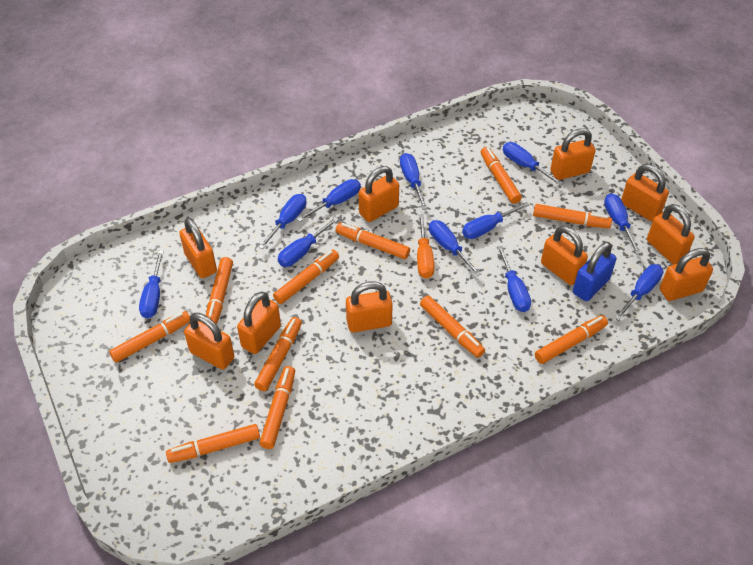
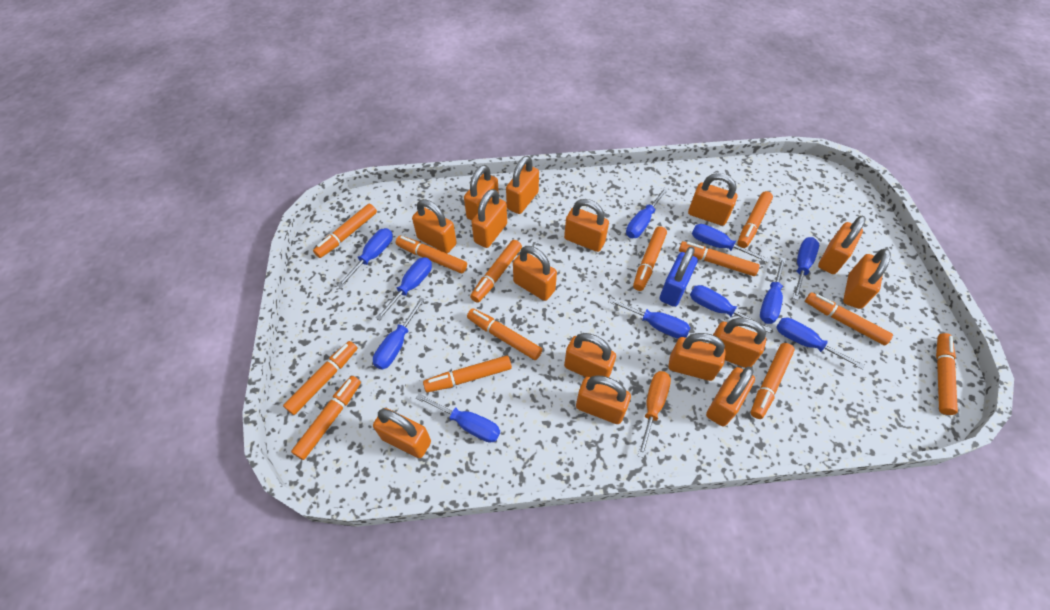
orange marker: [109,311,190,363] [166,424,260,463] [206,257,233,325] [254,317,302,391] [259,366,295,449] [273,250,339,304] [336,223,410,259] [420,296,485,358] [481,147,522,204] [533,204,612,228] [535,315,608,364] = 11 -> [283,341,357,415] [291,376,361,460] [313,204,377,258] [396,236,467,273] [423,355,512,393] [467,308,542,360] [470,240,522,303] [633,226,667,291] [679,241,760,276] [737,191,773,248] [751,343,795,419] [805,292,893,345] [936,333,958,415] = 13
orange padlock: [179,218,217,278] [184,313,234,370] [237,292,281,354] [346,281,393,333] [359,166,399,222] [541,226,588,285] [550,128,596,180] [621,164,669,221] [647,204,695,264] [660,248,713,301] = 10 -> [373,408,431,458] [412,199,457,253] [464,165,499,220] [472,189,507,248] [506,156,539,214] [513,246,557,301] [564,199,609,252] [564,333,616,377] [576,375,631,424] [668,333,726,381] [688,173,737,226] [706,367,755,426] [709,318,766,368] [818,216,866,274] [843,248,891,309] = 15

